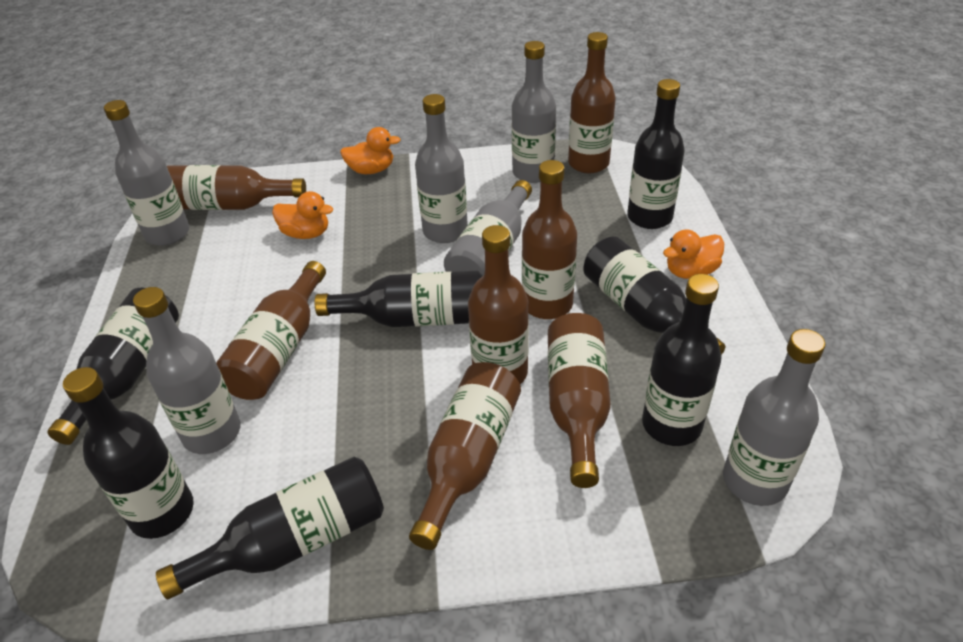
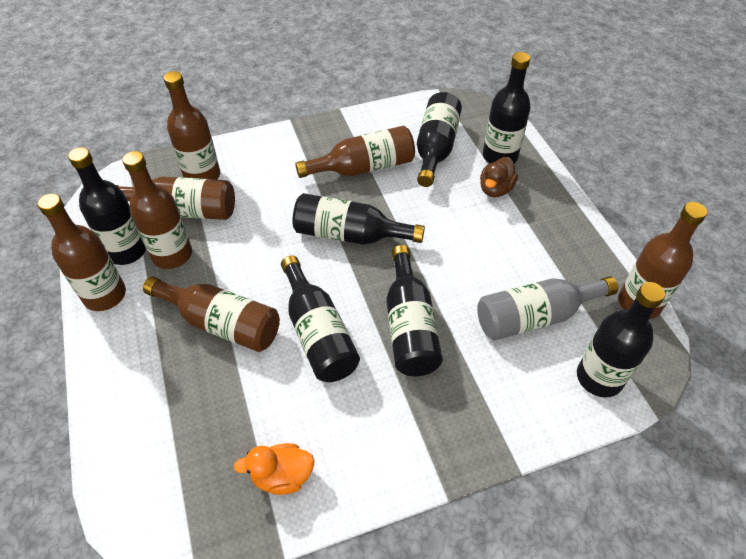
brown duck: none = 0 -> [480,157,518,197] = 1
grey bottle: [104,100,189,246] [133,287,240,454] [415,94,468,243] [444,180,532,276] [512,41,556,183] [723,329,825,506] = 6 -> [477,276,618,340] = 1
orange duck: [272,191,333,239] [340,127,401,174] [663,229,724,279] = 3 -> [233,443,315,495] = 1

